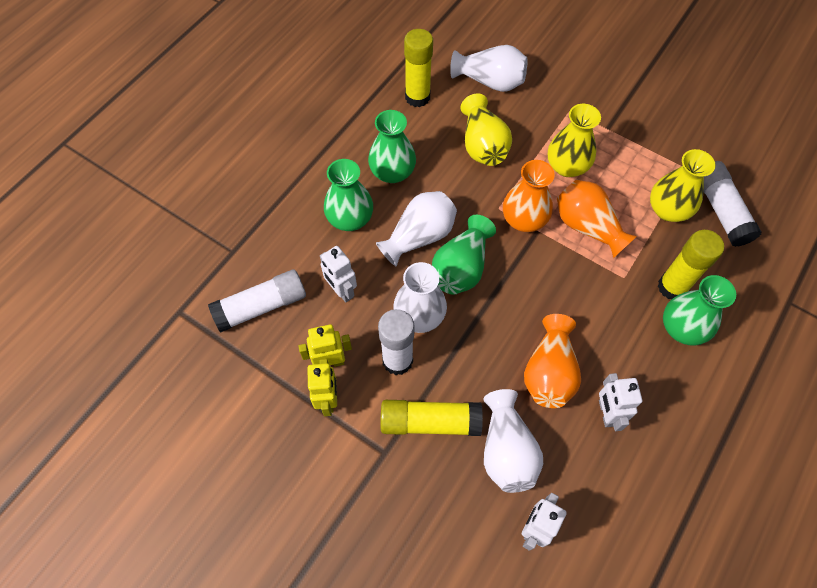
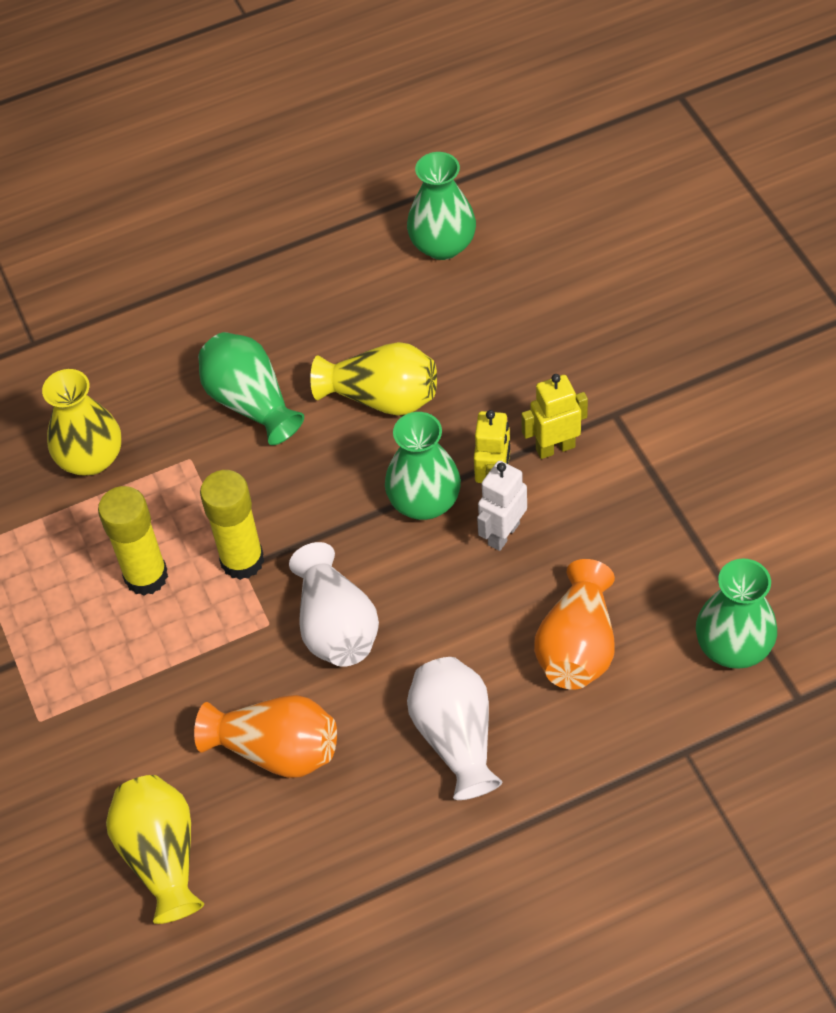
orange vase: [503,160,555,232] [524,314,581,408] [557,180,637,258] = 3 -> [194,695,337,778] [534,559,615,690] = 2
white glue stick: [208,270,306,333] [378,309,415,375] [703,161,761,247] = 3 -> none = 0
white robot: [320,246,357,303] [522,493,567,551] [599,373,642,431] = 3 -> [477,461,527,551] = 1
white vase: [376,191,457,266] [393,262,447,333] [450,45,527,92] [483,389,543,493] = 4 -> [289,542,379,667] [407,657,503,800] = 2
yellow glue stick: [381,400,483,436] [404,29,433,107] [658,230,724,299] = 3 -> [98,486,168,595] [200,470,264,580] = 2

